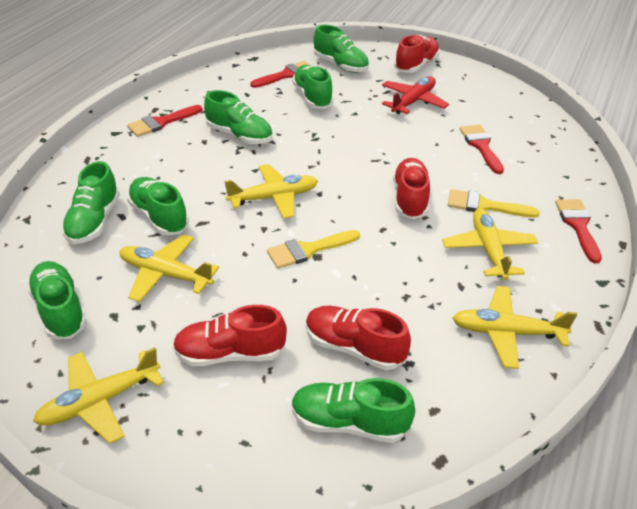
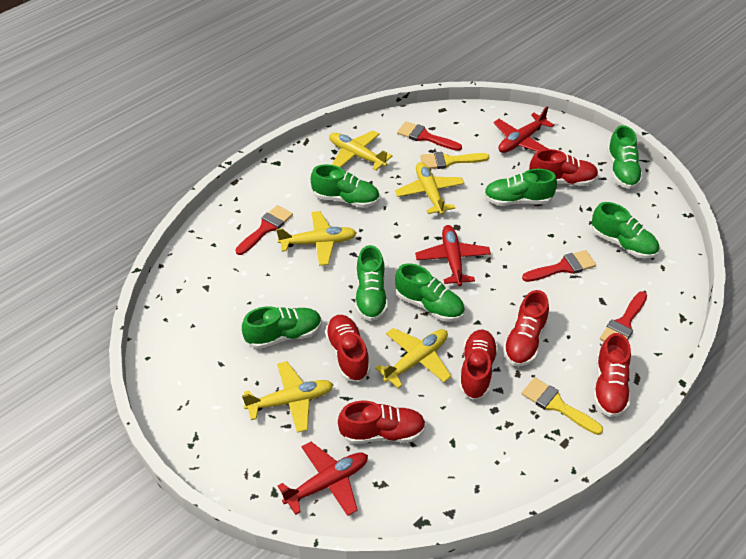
red plane: [382,76,449,114] = 1 -> [278,442,368,516] [415,225,491,286] [494,107,554,153] = 3
red shoe: [173,305,287,366] [306,306,411,370] [393,158,430,219] [394,35,440,73] = 4 -> [325,315,370,382] [338,401,426,444] [459,330,498,400] [503,290,549,366] [529,149,598,186] [593,333,631,417] = 6

